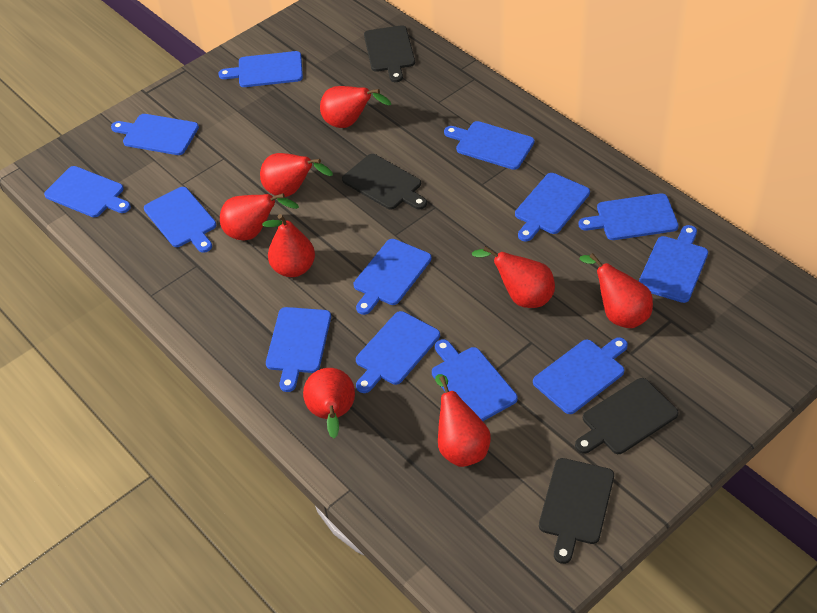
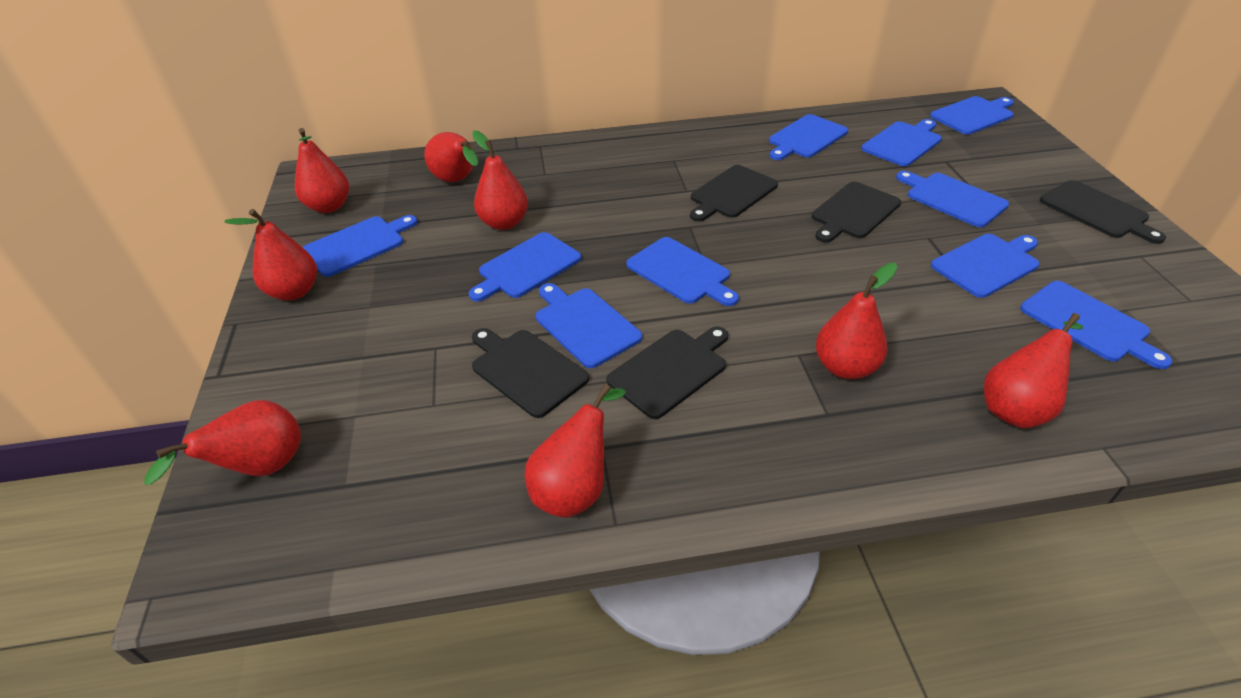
black cutting board: [342,154,427,210] [364,25,415,82] [539,458,614,564] [575,378,678,454] = 4 -> [472,328,589,418] [606,326,728,419] [690,165,778,221] [812,182,901,243] [1040,180,1166,244] = 5
blue cutting board: [44,166,131,217] [111,114,199,155] [144,187,216,253] [218,51,303,87] [266,307,331,392] [353,239,432,315] [356,311,440,393] [432,339,517,421] [444,121,534,170] [515,173,590,241] [533,337,628,414] [579,193,679,240] [639,225,708,303] = 13 -> [303,215,418,277] [469,232,582,302] [536,283,642,368] [626,237,739,306] [769,114,848,160] [861,119,942,166] [896,171,1009,227] [930,96,1014,135] [931,234,1040,298] [1020,281,1173,369] = 10

